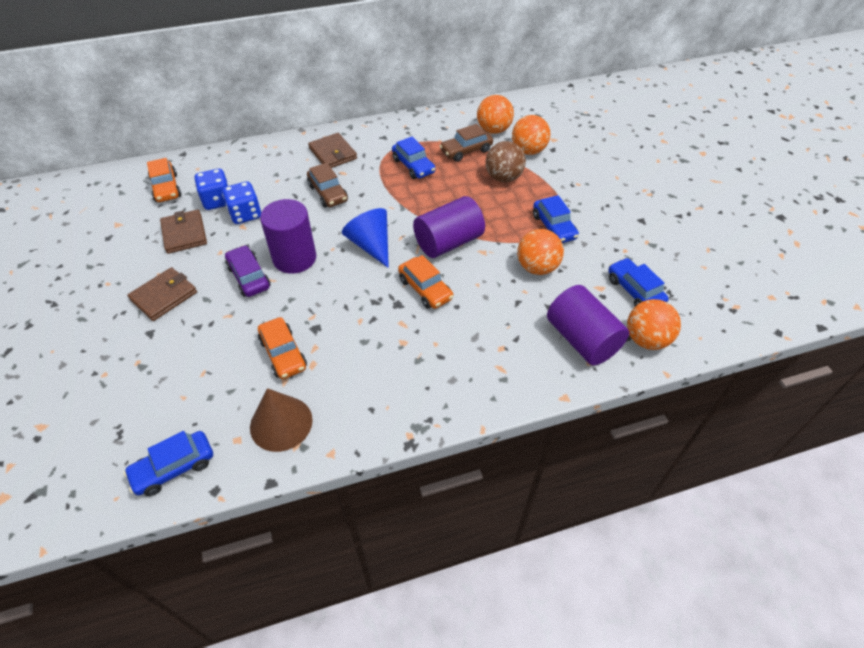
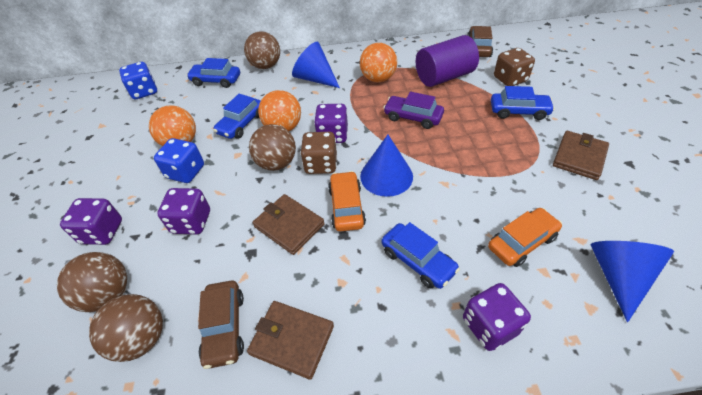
blue cone: [342,208,389,268] = 1 -> [292,42,340,88] [360,135,413,197] [590,241,674,322] = 3
brown ball: [486,141,526,182] = 1 -> [57,252,127,312] [89,294,163,362] [244,31,280,69] [249,124,296,171] = 4
brown cone: [250,388,313,452] = 1 -> none = 0
brown dice: none = 0 -> [300,132,337,174] [494,48,535,86] = 2
orange ball: [477,95,514,134] [512,115,550,155] [517,229,564,275] [627,299,681,350] = 4 -> [149,105,196,146] [258,90,301,131] [360,43,397,82] = 3
orange car: [147,158,181,202] [258,317,307,379] [398,255,454,309] = 3 -> [328,171,366,232] [488,208,562,267] = 2
purple cylinder: [260,199,316,274] [413,196,485,258] [547,285,629,365] = 3 -> [416,35,479,87] = 1
purple dice: none = 0 -> [60,198,122,245] [157,188,210,235] [314,104,348,143] [463,283,531,351] = 4

